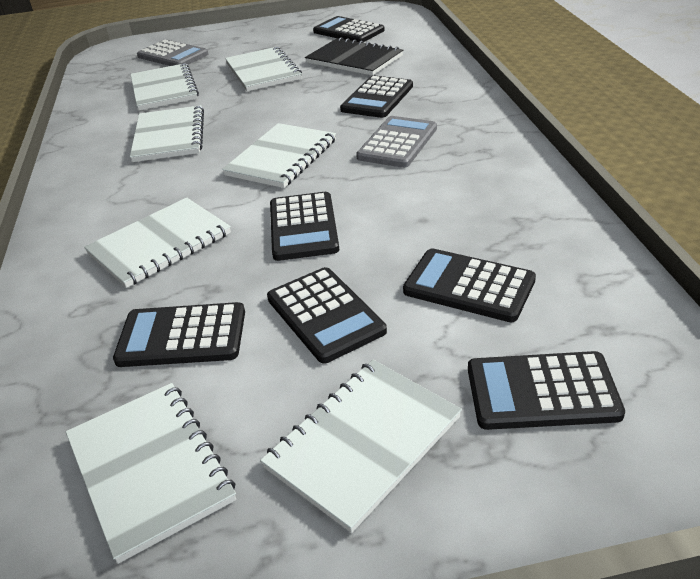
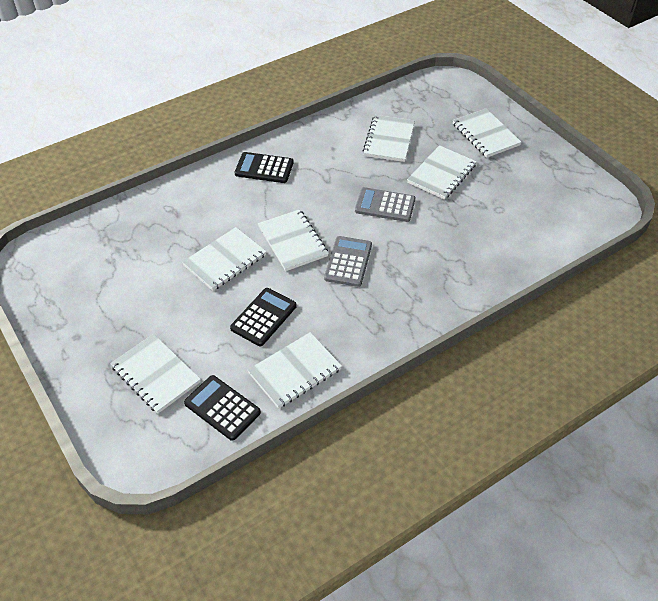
black calculator: [113,302,245,367] [267,267,387,364] [270,192,339,261] [313,16,385,42] [340,75,413,118] [403,248,536,322] [468,351,625,430] = 7 -> [184,375,261,441] [230,288,297,346] [235,152,294,183] = 3
black notebook: [305,37,403,76] = 1 -> none = 0

